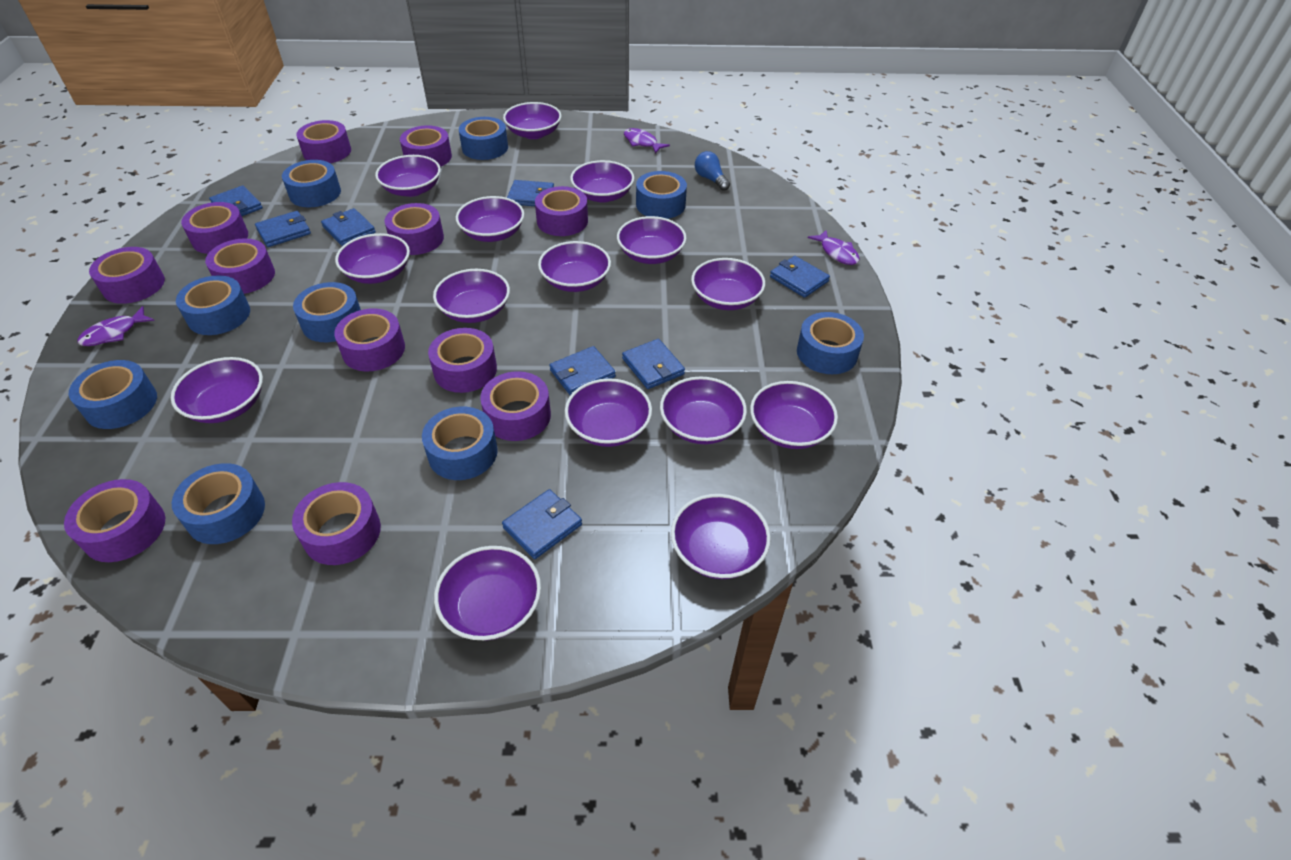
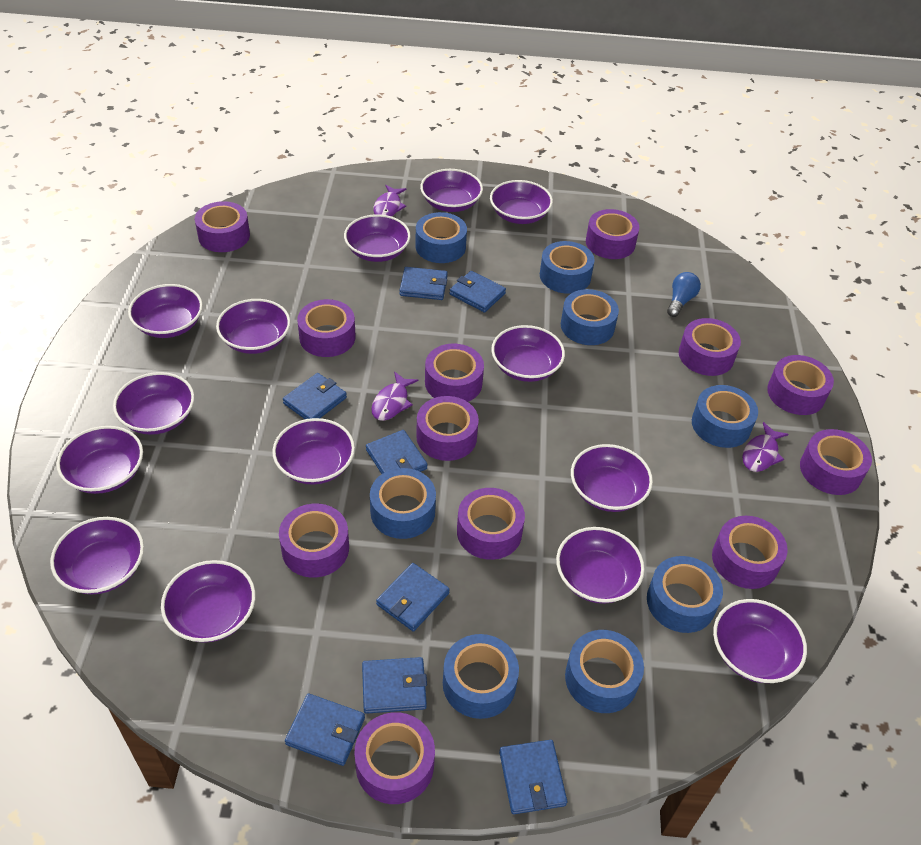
blue tape: [69,360,157,429] [172,463,265,544] [176,275,250,335] [282,160,341,207] [293,282,361,342] [422,407,498,480] [459,117,508,160] [636,171,687,219] [797,312,864,374] = 9 -> [370,468,436,539] [415,212,467,263] [443,634,519,719] [540,241,595,294] [561,289,619,345] [565,630,644,713] [647,556,723,633] [692,385,758,448] = 8
purple bowl: [171,357,263,423] [335,233,410,284] [375,155,441,197] [433,269,510,323] [434,546,541,640] [456,196,524,242] [503,102,561,139] [538,241,611,292] [565,378,652,447] [570,160,634,203] [617,216,687,264] [660,377,747,444] [671,494,771,579] [691,258,765,310] [750,381,838,449] = 15 -> [50,517,144,595] [56,426,143,494] [113,372,194,435] [128,284,203,338] [161,560,255,643] [216,299,290,354] [272,418,355,485] [344,214,411,262] [420,169,483,212] [490,180,553,224] [491,325,565,382] [556,527,645,604] [571,444,653,512] [713,599,807,683] = 14

